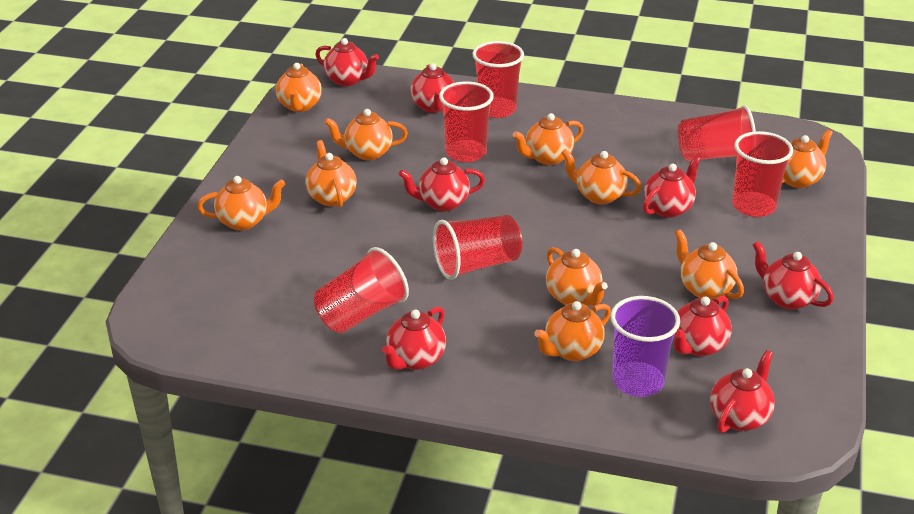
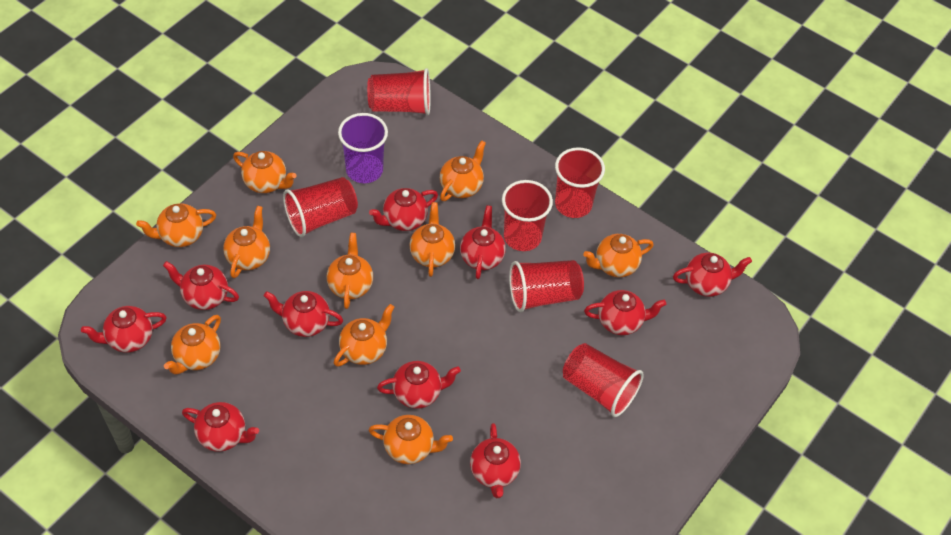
red teapot: [315,38,379,86] [382,306,446,370] [399,157,485,211] [410,63,454,113] [643,156,701,218] [674,296,732,356] [710,350,775,433] [753,241,834,310] = 8 -> [81,306,167,353] [163,261,239,310] [182,402,259,452] [264,291,343,337] [369,188,438,231] [377,361,461,409] [460,205,506,279] [470,423,521,498] [584,290,666,335] [673,253,752,297] = 10

